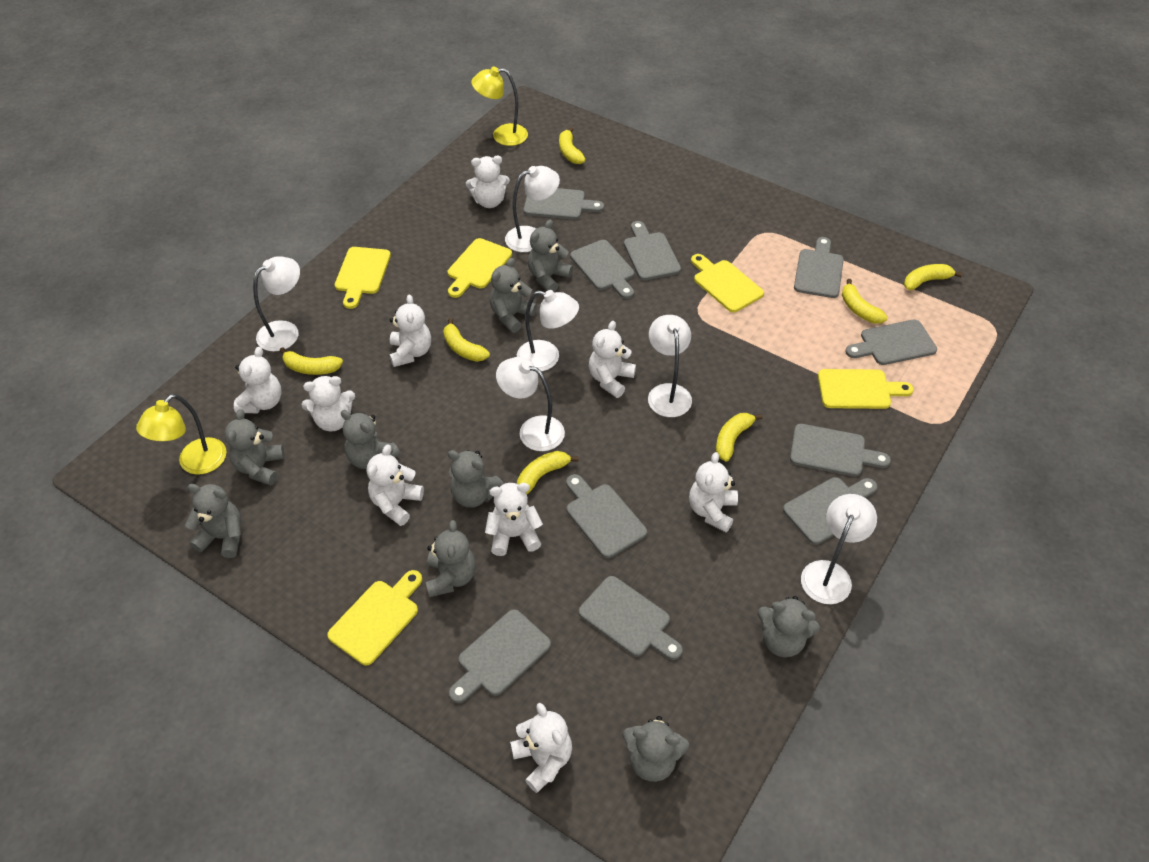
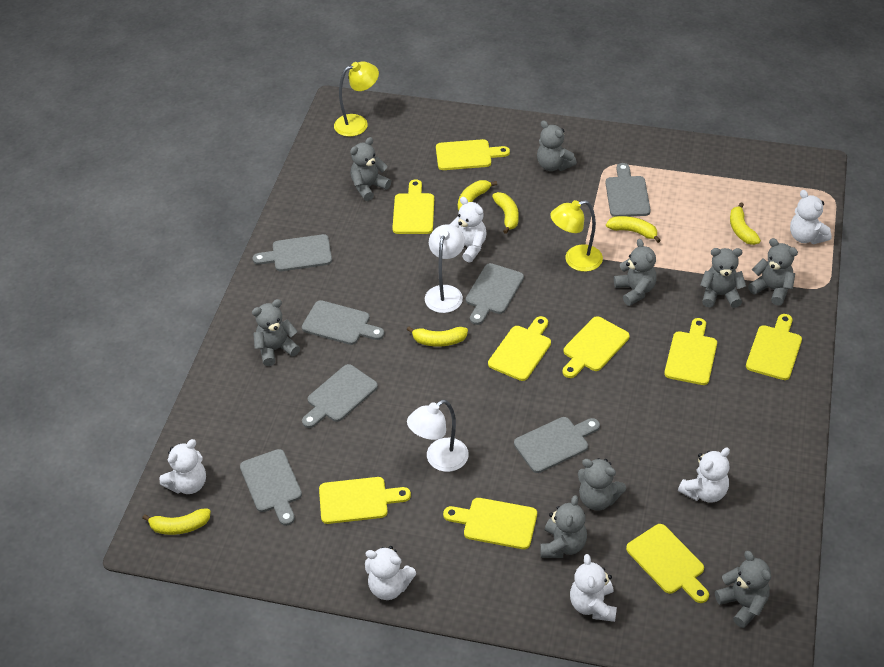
grey cutting board: [449,609,551,703] [524,188,604,219] [566,474,647,558] [570,240,635,299] [579,576,683,660] [624,221,681,280] [783,477,877,545] [790,424,891,476] [794,237,844,298] [845,320,937,365] = 10 -> [240,449,302,526] [253,234,332,271] [302,300,385,345] [302,364,378,428] [466,263,524,325] [514,417,600,473] [606,163,651,217] = 7
white lamp: [253,256,300,351] [496,357,565,451] [505,166,560,252] [517,290,579,371] [648,315,692,417] [801,494,877,604] = 6 -> [407,400,469,472] [425,224,465,313] = 2
white teddy bear: [234,347,281,413] [301,376,355,431] [367,445,424,526] [390,294,431,367] [466,156,510,208] [485,483,543,556] [510,703,572,793] [589,321,636,398] [689,452,738,532] = 9 -> [159,439,206,494] [365,546,416,600] [449,197,487,263] [570,554,617,622] [678,448,730,503] [790,190,832,244] = 6
yellow banana: [279,347,343,375] [443,318,490,362] [517,451,578,494] [559,127,586,164] [716,413,763,462] [842,279,888,324] [904,264,962,290] = 7 -> [142,509,211,535] [407,327,468,347] [458,180,497,211] [492,192,519,234] [606,216,661,243] [730,202,761,245] = 6
yellow cutting board: [327,570,422,665] [335,247,391,309] [448,238,512,298] [691,254,764,312] [818,369,914,409] = 5 -> [319,477,411,524] [392,179,434,234] [436,139,510,170] [443,498,537,549] [488,316,551,381] [563,316,630,378] [626,524,709,603] [664,318,717,385] [746,314,802,380] = 9

